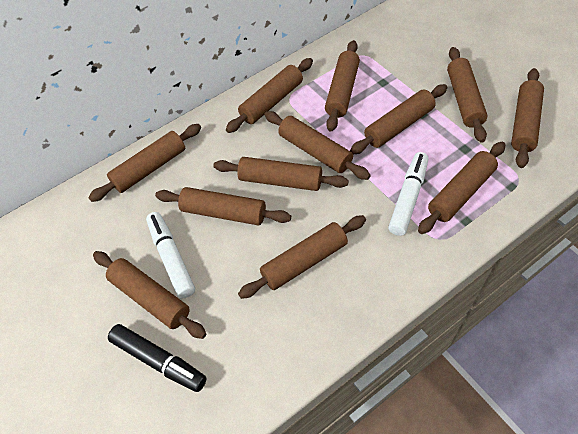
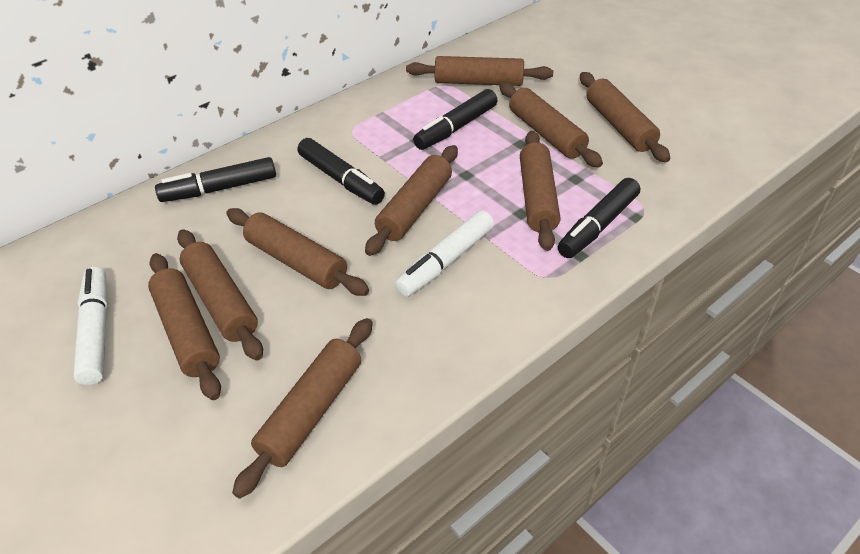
black marker: [108,324,207,392] = 1 -> [155,157,276,202] [297,138,385,205] [413,89,497,150] [558,178,640,258] = 4
brown rolling pin: [88,124,201,202] [93,251,206,339] [155,187,291,225] [213,157,349,191] [226,58,313,133] [238,215,366,299] [264,111,371,180] [325,40,360,132] [350,84,448,154] [418,142,505,234] [447,47,488,143] [511,68,544,168] = 12 -> [148,253,221,400] [177,229,263,361] [227,208,369,296] [232,318,373,499] [365,145,458,256] [406,56,553,86] [499,82,603,168] [520,131,560,251] [580,72,670,162] = 9

